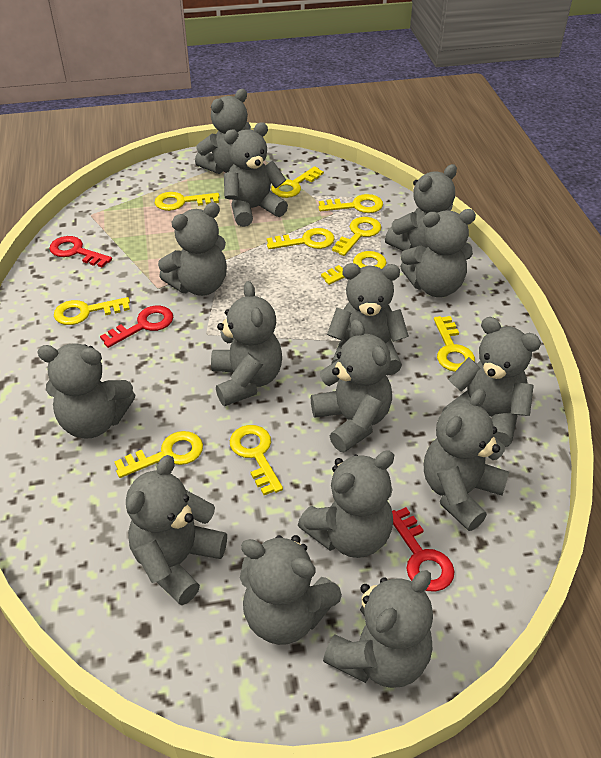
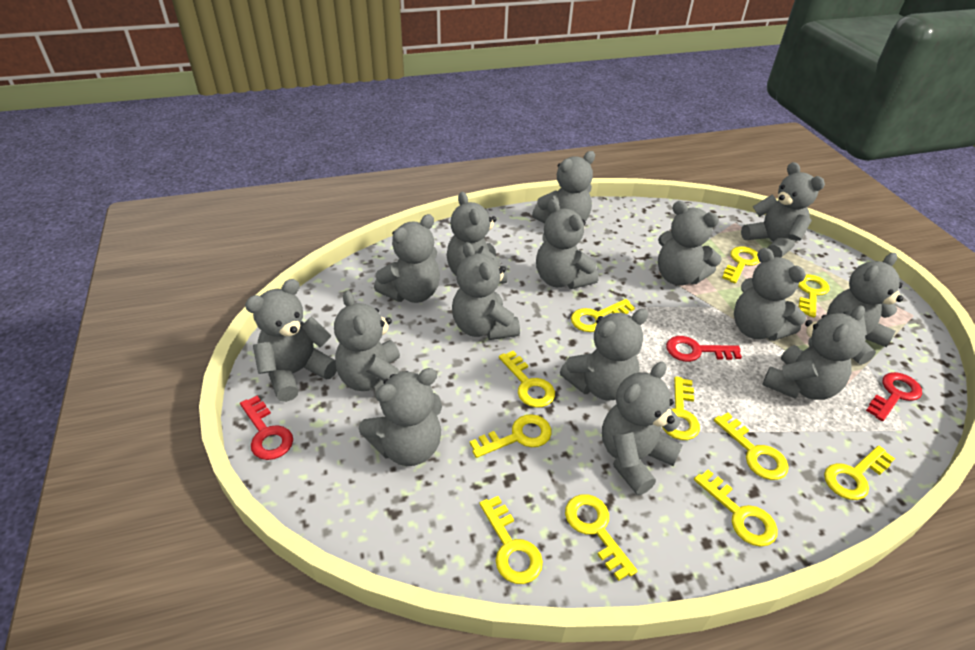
yellow key: [54,297,130,325] [114,431,203,478] [155,192,220,211] [230,425,283,495] [267,228,335,249] [271,166,324,198] [319,194,383,213] [321,251,387,285] [332,217,381,256] [434,316,475,372] = 10 -> [470,414,552,458] [479,496,543,584] [499,351,555,408] [565,494,637,581] [571,299,635,332] [662,376,700,440] [694,470,778,547] [714,412,789,480] [722,246,760,283] [798,274,829,318] [824,446,895,500] = 11

